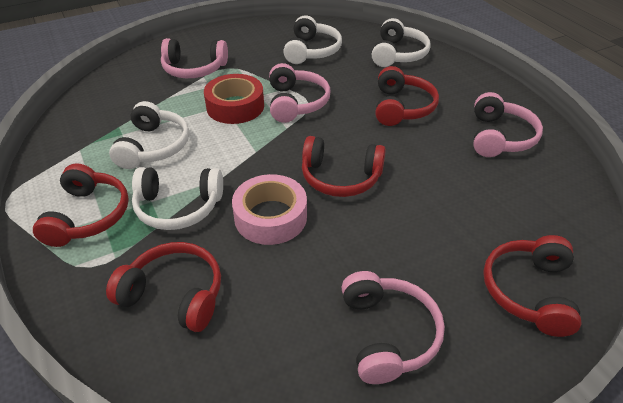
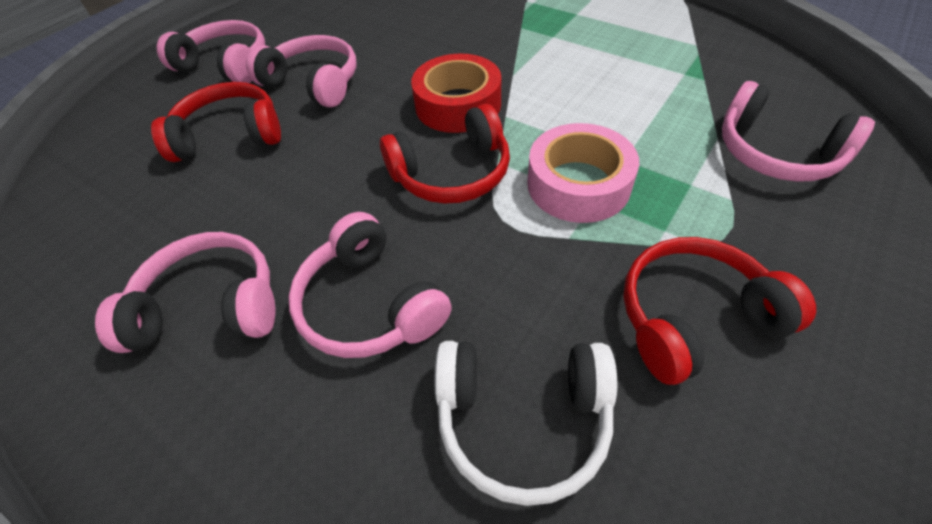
pink headphones: [161,38,228,78] [269,63,331,123] [341,271,445,384] [473,92,543,157] = 4 -> [95,232,275,353] [157,20,265,83] [246,35,357,108] [288,212,452,358] [722,81,875,182] = 5
red headphones: [33,163,129,247] [106,242,221,332] [302,136,386,197] [375,66,439,126] [483,235,582,337] = 5 -> [151,82,281,162] [380,104,510,204] [623,237,816,385] = 3
white headphones: [109,101,189,169] [132,167,223,230] [283,15,342,64] [372,18,430,67] = 4 -> [435,341,617,506] = 1

